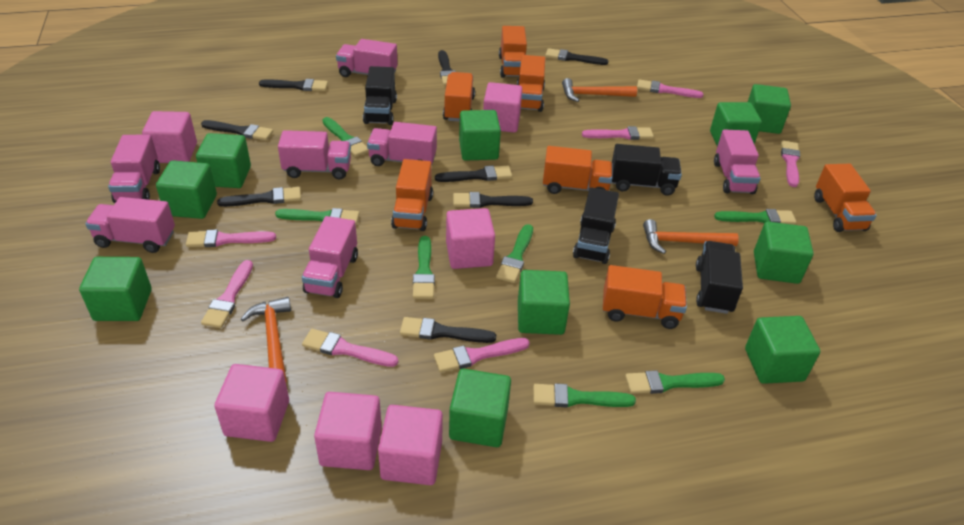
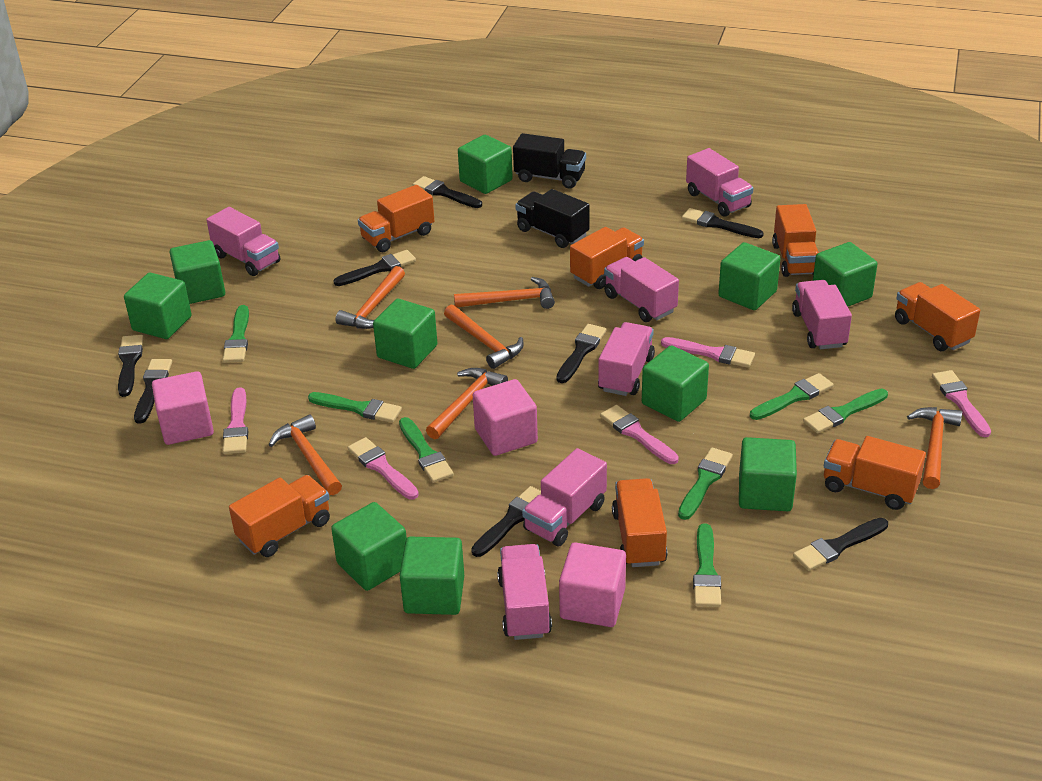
black truck: [363,66,397,125] [573,187,619,264] [612,144,682,196] [696,241,743,314] = 4 -> [513,133,586,189] [515,189,589,248] = 2
orange hammer: [241,297,291,382] [562,78,637,102] [643,219,739,254] = 3 -> [269,415,342,495] [335,266,405,329] [426,368,508,439] [444,305,524,369] [454,277,555,309] [907,407,962,489] = 6
pink brush: [186,229,276,247] [201,260,253,328] [302,329,398,367] [434,338,530,372] [582,126,654,140] [637,79,704,98] [781,141,800,187] = 7 -> [223,387,248,454] [348,437,419,499] [600,405,679,464] [661,337,755,368] [932,370,991,437] = 5
pink cube: [142,111,197,163] [214,364,289,442] [314,392,382,470] [378,405,443,485] [446,208,495,269] [483,82,522,133] = 6 -> [152,371,214,445] [473,379,538,456] [559,542,626,627] = 3

